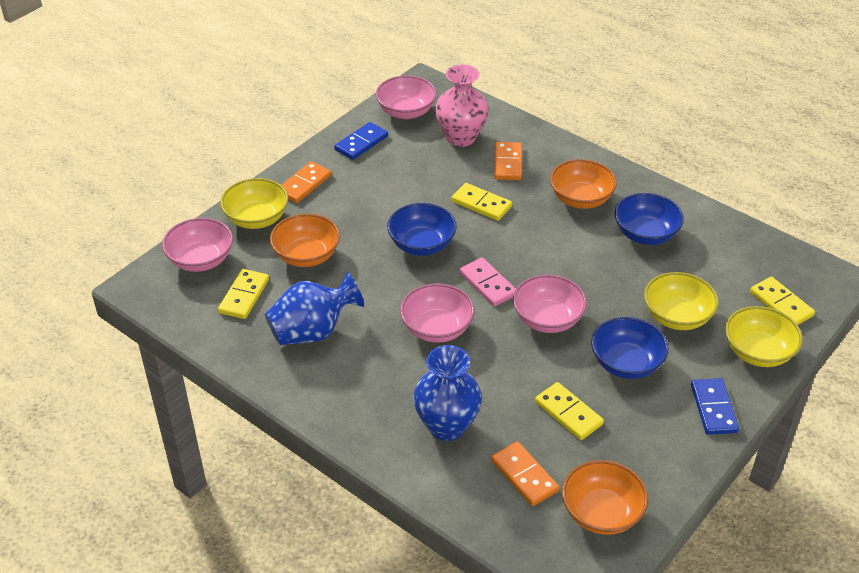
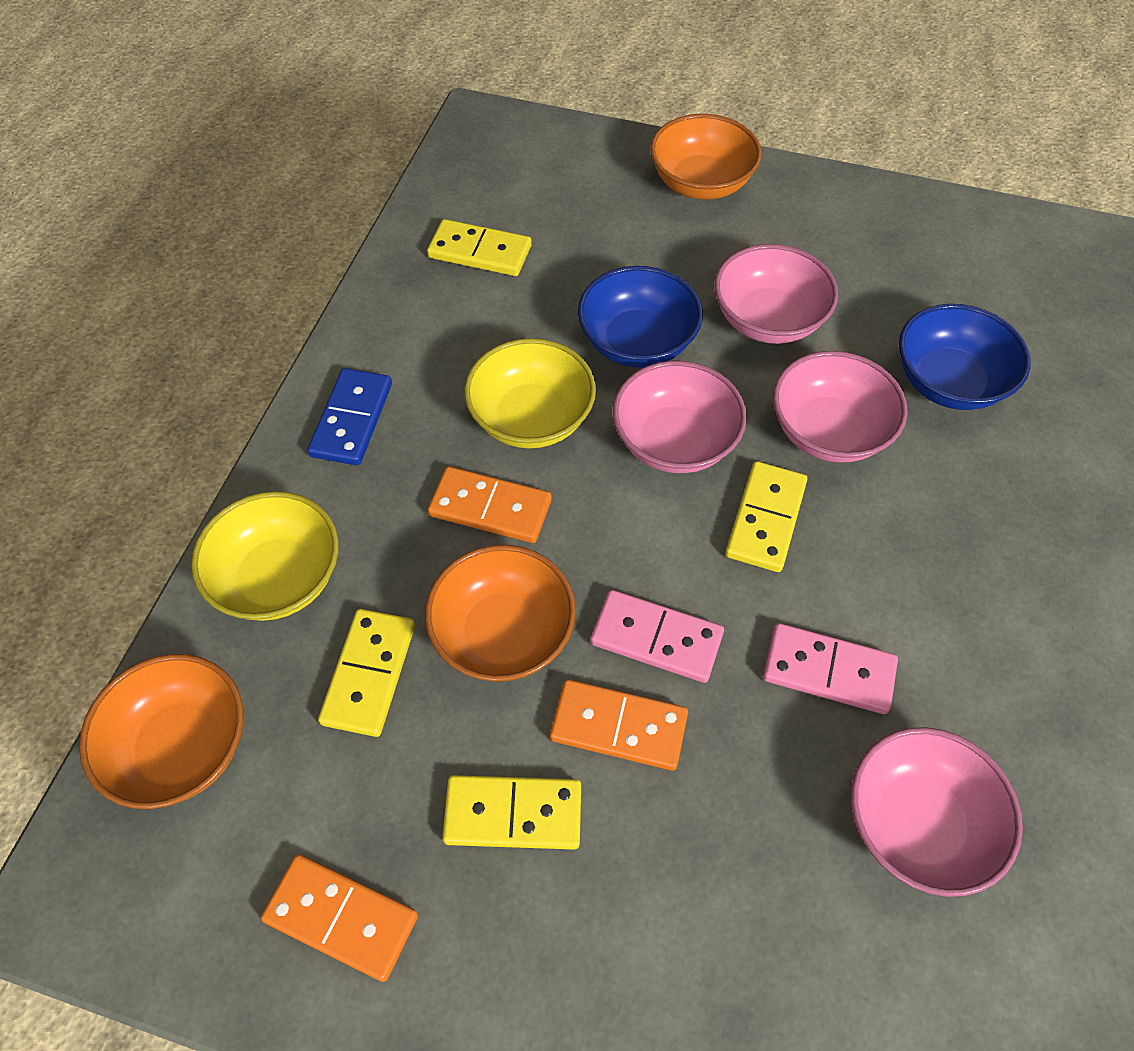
blue bowl: [387,203,457,256] [591,317,669,379] [614,193,684,245] = 3 -> [578,266,703,368] [899,304,1031,410] = 2
blue domino: [334,122,388,160] [691,378,739,435] = 2 -> [307,368,392,466] = 1
blue vase: [265,272,364,345] [413,345,482,441] = 2 -> none = 0
pink domino: [459,258,516,307] = 1 -> [590,590,724,683] [763,623,898,714] = 2
pink vase: [435,64,488,147] = 1 -> none = 0
yellow bowl: [220,178,288,229] [644,272,719,330] [725,306,803,367] = 3 -> [191,491,339,621] [464,338,596,449] = 2

